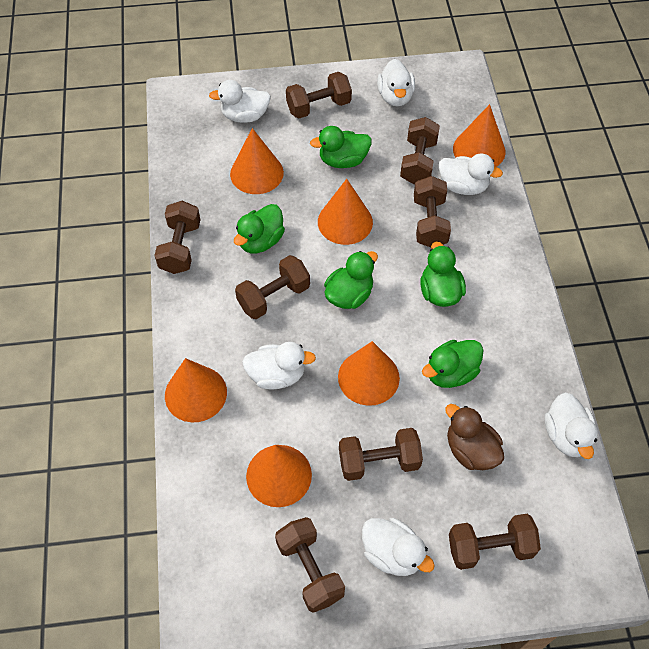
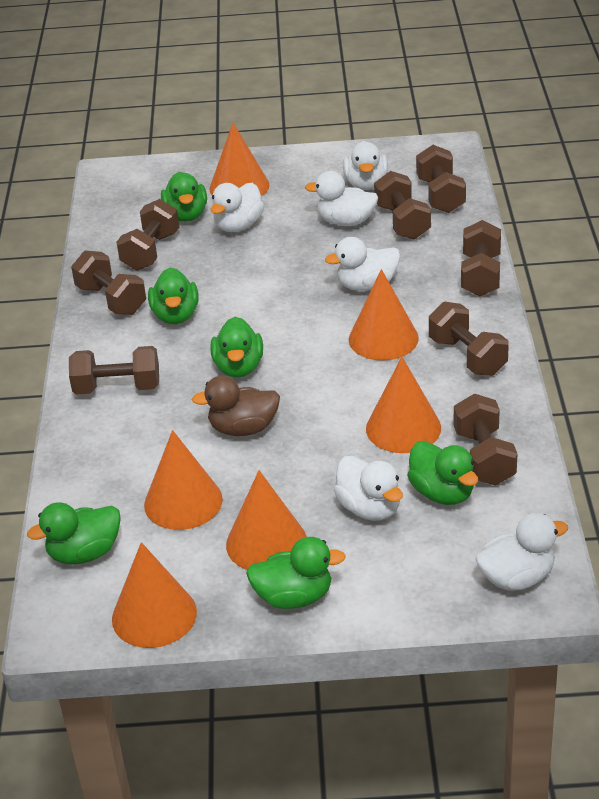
green duck: [234,204,285,253] [310,126,372,168] [324,251,378,309] [420,242,466,307] [422,340,484,388] = 5 -> [27,502,121,565] [148,268,198,324] [161,172,207,222] [210,317,263,378] [246,537,346,609] [407,441,478,505] = 6

